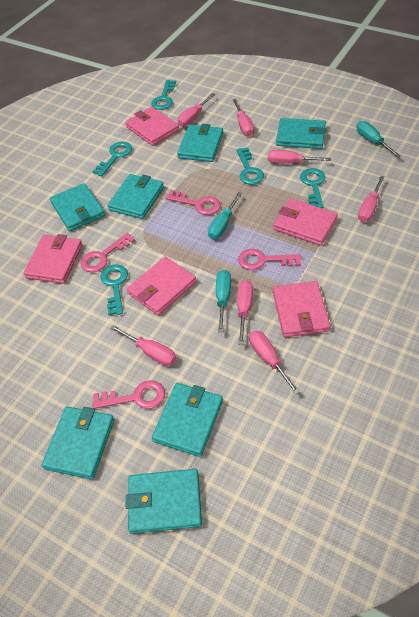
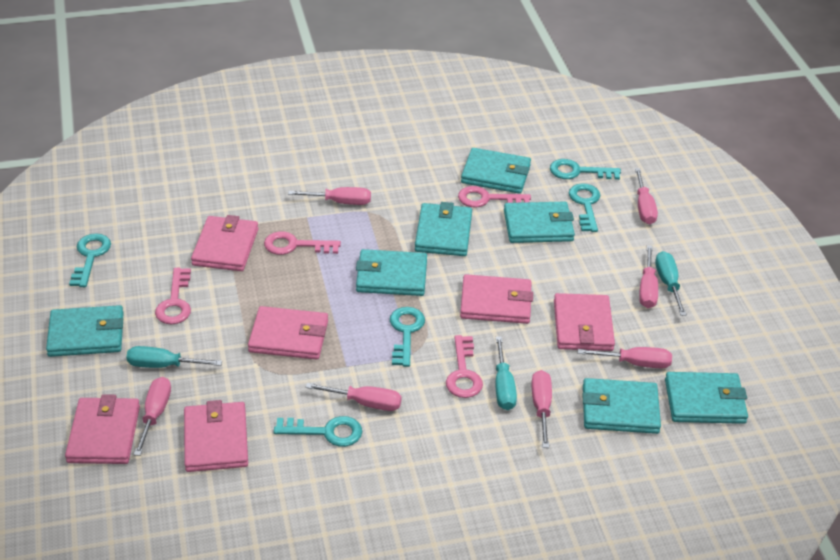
pink wallet: [23,234,83,284] [125,107,180,146] [127,257,196,315] [273,199,338,246] [273,281,331,337] = 5 -> [65,394,140,464] [184,400,248,472] [191,215,258,271] [248,306,328,360] [460,274,533,324] [554,293,615,351] = 6

